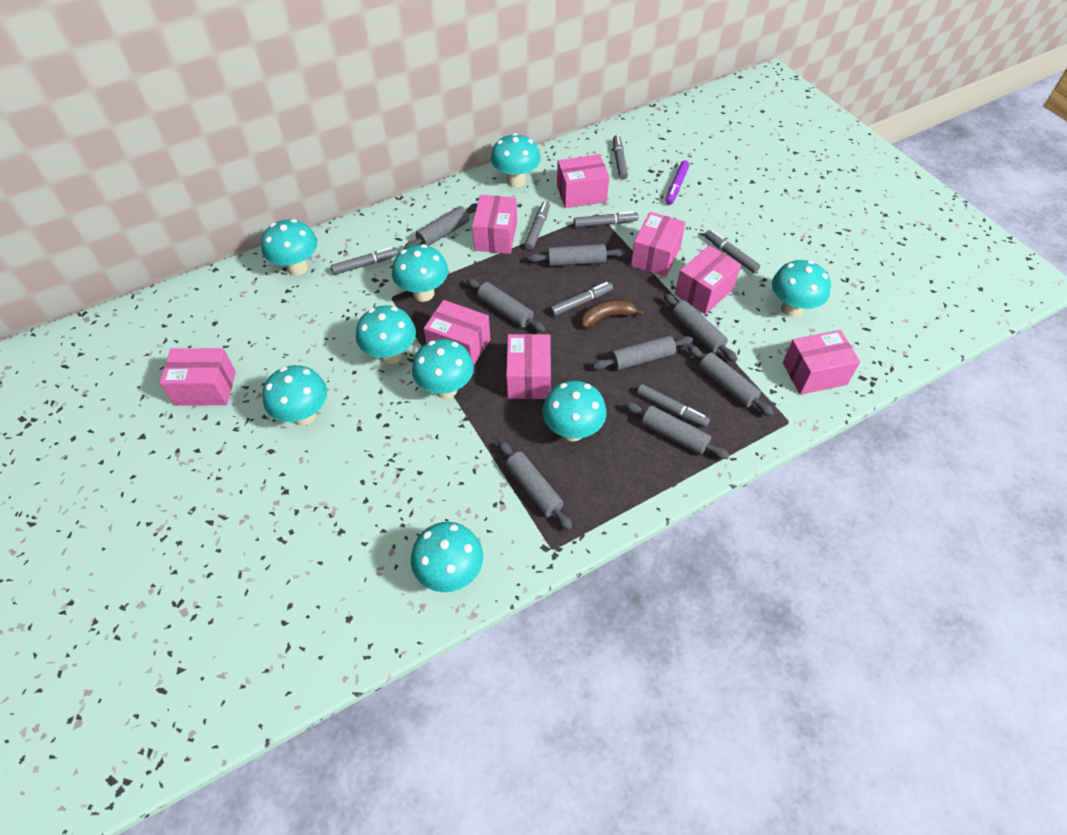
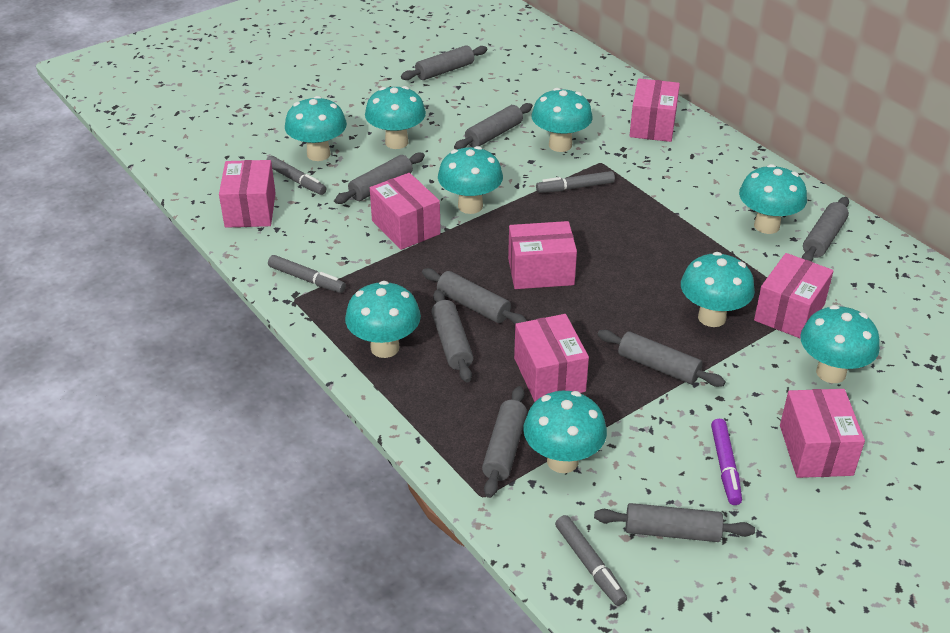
brown banana: [581,300,644,328] = 1 -> none = 0
grey marker: [331,247,398,275] [525,201,550,250] [550,282,613,316] [574,211,638,228] [613,135,628,180] [637,384,710,427] [705,230,760,273] = 7 -> [266,156,326,195] [268,255,346,293] [536,171,615,193] [555,515,627,606] = 4
grey rolling pin: [404,203,478,249] [467,278,545,332] [498,441,572,530] [528,244,625,266] [593,335,693,370] [625,402,729,459] [664,293,738,362] [688,345,774,416] = 8 -> [334,152,425,204] [401,45,487,80] [422,268,527,324] [431,290,473,383] [454,103,533,149] [482,386,527,498] [594,503,755,542] [597,330,725,387] [802,197,849,262] = 9
pink box: [159,348,236,406] [424,300,490,365] [472,195,517,254] [506,334,551,399] [557,154,609,208] [631,212,686,277] [675,245,741,314] [783,330,860,395] = 8 -> [219,160,276,228] [370,173,441,250] [508,221,577,289] [514,314,589,402] [630,78,680,142] [754,253,834,339] [780,389,865,478] = 7

